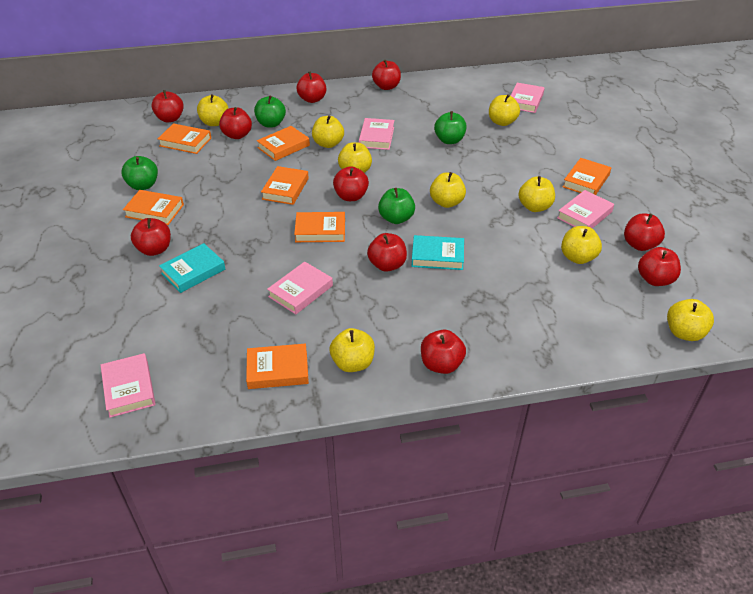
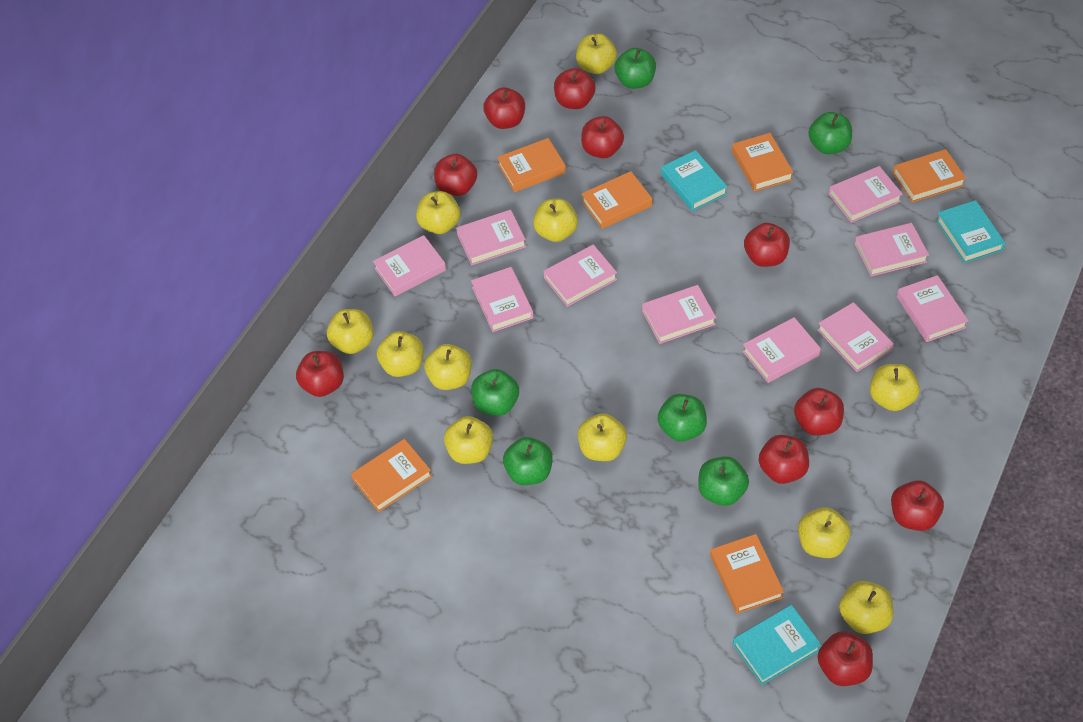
green apple: [121,156,158,190] [254,95,286,127] [378,188,415,224] [434,111,467,144] = 4 -> [471,369,519,416] [503,437,553,485] [615,48,656,89] [658,394,707,442] [698,456,749,506] [809,112,852,154] = 6
orange book: [123,190,184,225] [158,123,211,154] [246,344,309,389] [257,126,310,161] [261,166,309,205] [294,212,345,242] [563,158,611,195] = 7 -> [351,439,432,512] [497,138,566,192] [581,171,652,229] [710,534,784,614] [732,133,794,192] [893,149,966,203] = 6
pink book: [101,353,156,418] [267,261,333,314] [359,118,394,150] [511,83,545,113] [557,190,614,228] = 5 -> [373,235,446,296] [456,210,526,265] [471,267,534,332] [544,244,617,307] [642,285,716,344] [742,317,821,383] [817,302,894,372] [829,166,903,223] [855,223,929,276] [897,275,969,342] = 10
turquoise book: [159,243,225,293] [411,235,464,270] = 2 -> [661,150,728,211] [733,605,821,685] [936,200,1005,263] = 3
yellow apple: [197,94,229,126] [312,115,344,148] [329,328,375,372] [338,142,372,173] [430,172,466,208] [489,94,520,126] [519,176,555,212] [561,226,602,264] [667,299,714,341] = 9 -> [327,309,374,354] [377,331,424,377] [416,191,460,234] [424,344,472,390] [444,416,493,464] [533,198,578,242] [576,33,617,74] [578,413,627,461] [798,507,851,558] [839,581,893,634] [870,364,920,411] = 11

